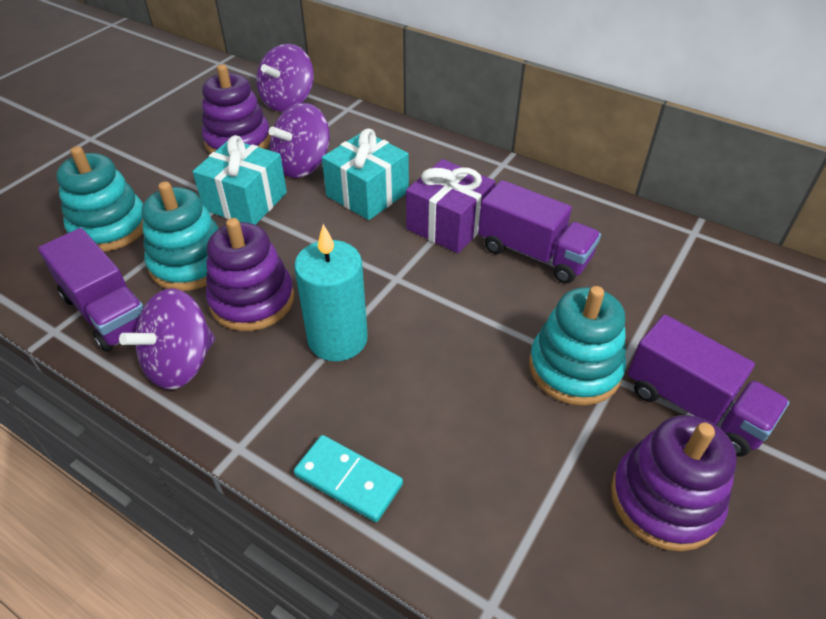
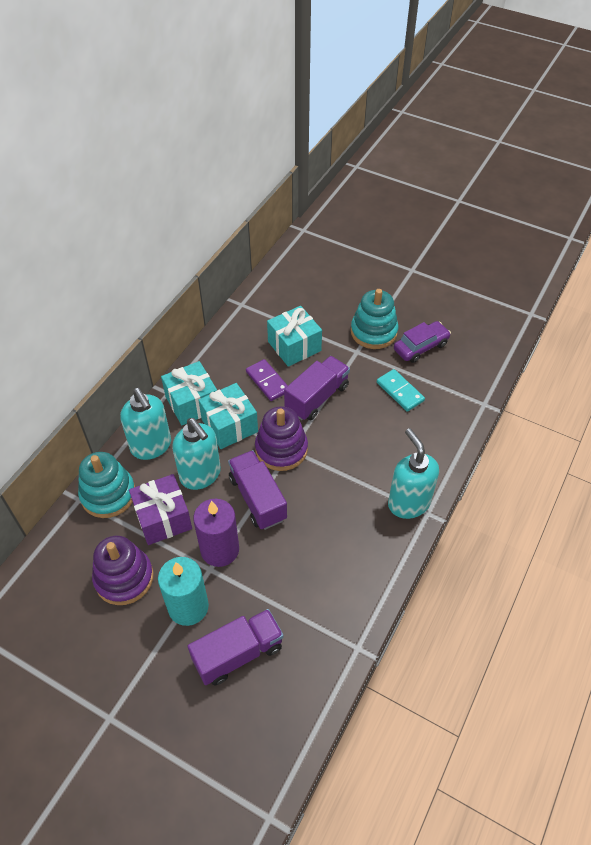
purple candle: none = 0 -> [193,499,239,567] = 1
purple car: none = 0 -> [394,321,451,363] = 1
purple domino: none = 0 -> [246,359,288,401] = 1
purple spinning top: [119,288,215,390] [256,44,314,112] [269,103,330,178] = 3 -> none = 0
purple stacking toy: [202,64,271,154] [206,218,294,331] [611,415,737,551] = 3 -> [92,536,154,605] [255,406,308,471] = 2
turquoise gift: [192,135,287,225] [322,128,409,220] = 2 -> [161,361,217,425] [198,383,258,449] [267,306,322,367] = 3
turquoise soap dispenser: none = 0 -> [120,388,171,460] [172,418,221,490] [388,428,439,519] = 3
turquoise stacking toy: [56,146,144,252] [142,181,219,291] [529,286,626,406] = 3 -> [78,452,135,518] [351,289,398,349] = 2

